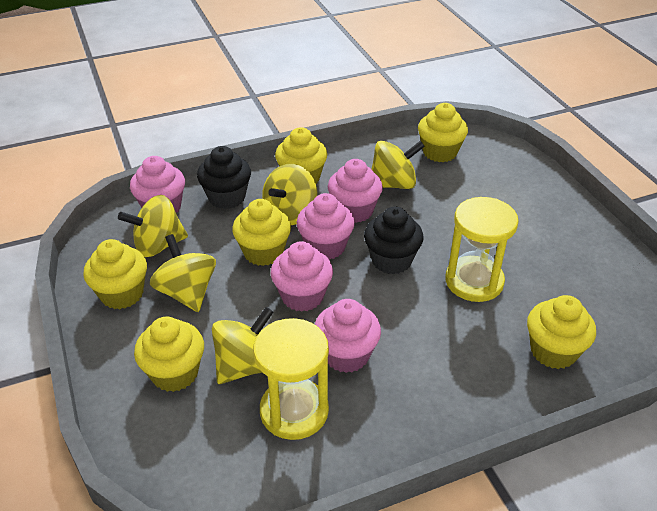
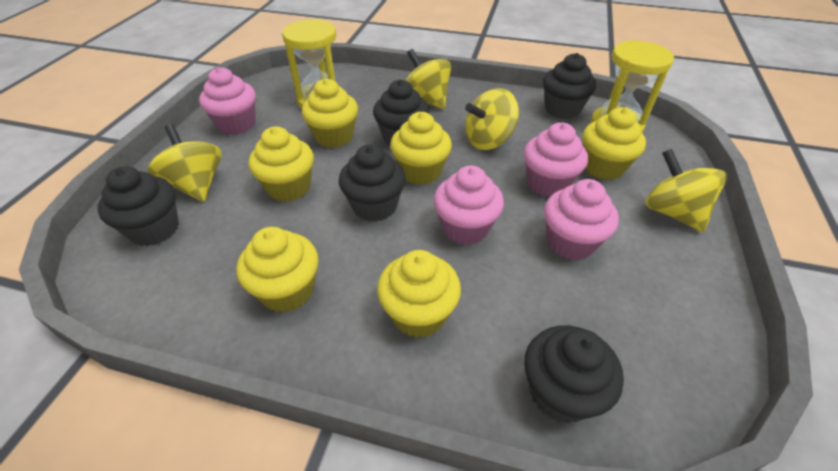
black cupcake: [197,146,251,209] [364,207,423,274] = 2 -> [98,166,179,246] [339,144,406,222] [373,79,429,145] [524,325,624,423] [543,53,596,119] = 5
pink cupcake: [130,156,185,213] [271,241,333,312] [297,193,355,260] [315,299,381,373] [328,159,383,223] = 5 -> [199,67,256,135] [433,165,504,245] [524,122,588,197] [544,179,619,260] = 4
yellow spinning top: [118,195,188,257] [150,234,216,312] [212,307,273,384] [262,164,317,225] [371,141,425,189] = 5 -> [148,124,222,202] [406,49,451,109] [465,88,519,150] [645,149,727,232] = 4

